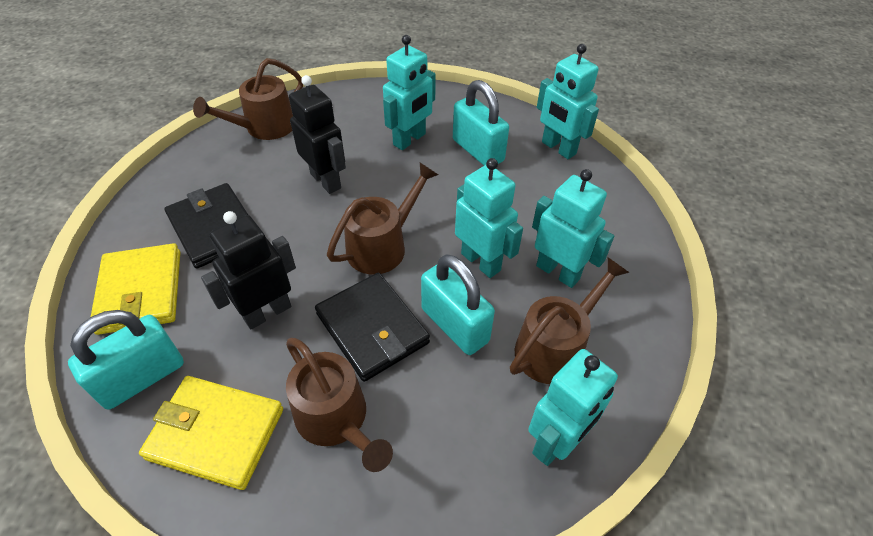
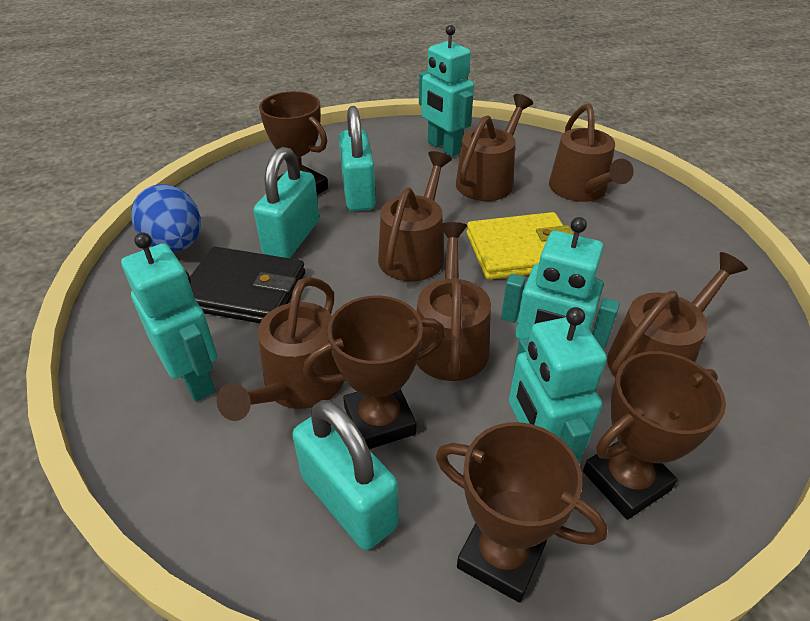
black robot: [201,211,296,329] [289,75,346,194] = 2 -> none = 0
black wallet: [164,183,248,269] [315,273,430,382] = 2 -> [190,246,305,323] = 1
blue egg: none = 0 -> [131,184,201,252] = 1
brown trophy: none = 0 -> [259,91,328,195] [304,296,445,449] [436,422,608,603] [583,351,726,520] = 4
brown watering can: [193,58,303,140] [286,338,393,472] [327,163,438,274] [510,257,630,384] = 4 -> [217,277,343,421] [378,151,452,281] [416,222,491,381] [456,94,533,201] [549,103,634,202] [607,252,748,378] = 6
turquoise robot: [383,35,436,150] [455,158,523,278] [528,349,618,466] [532,169,614,288] [537,44,599,159] = 5 -> [121,232,217,401] [419,25,474,157] [501,217,619,348] [509,307,607,464] = 4
yellow wallet: [91,243,180,335] [139,376,283,490] = 2 -> [467,212,574,280] = 1

